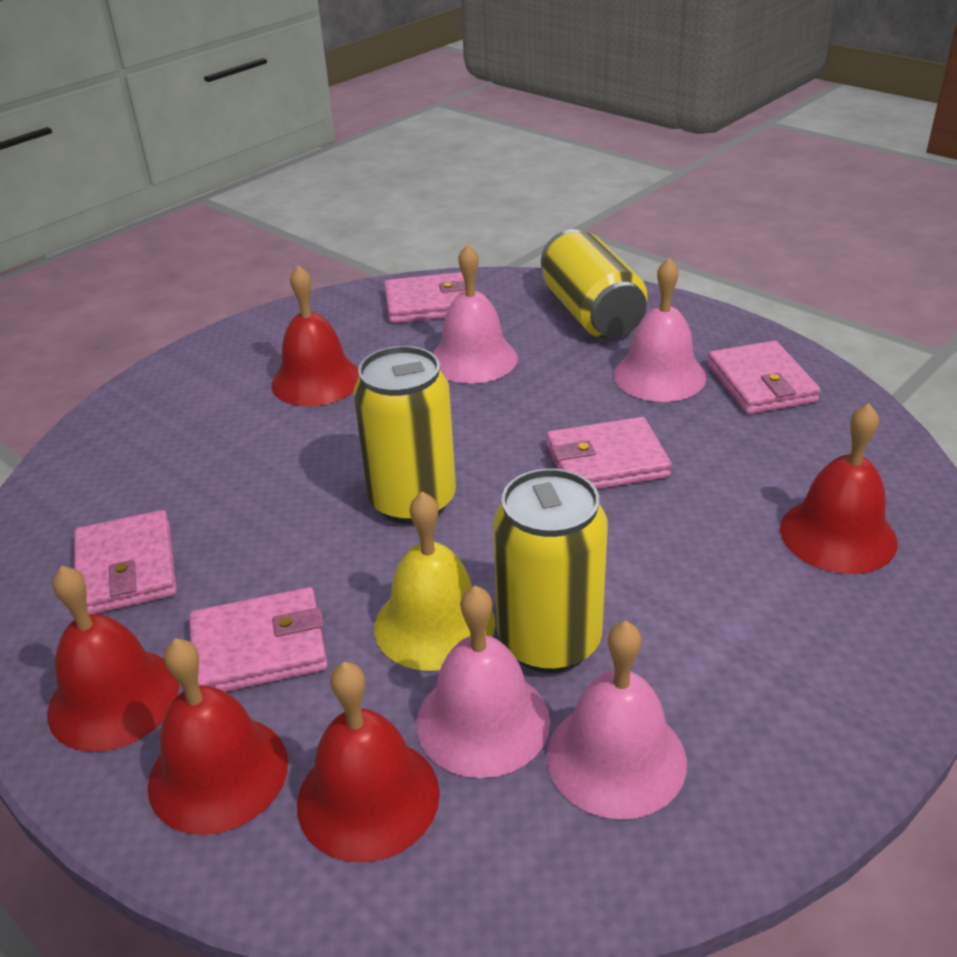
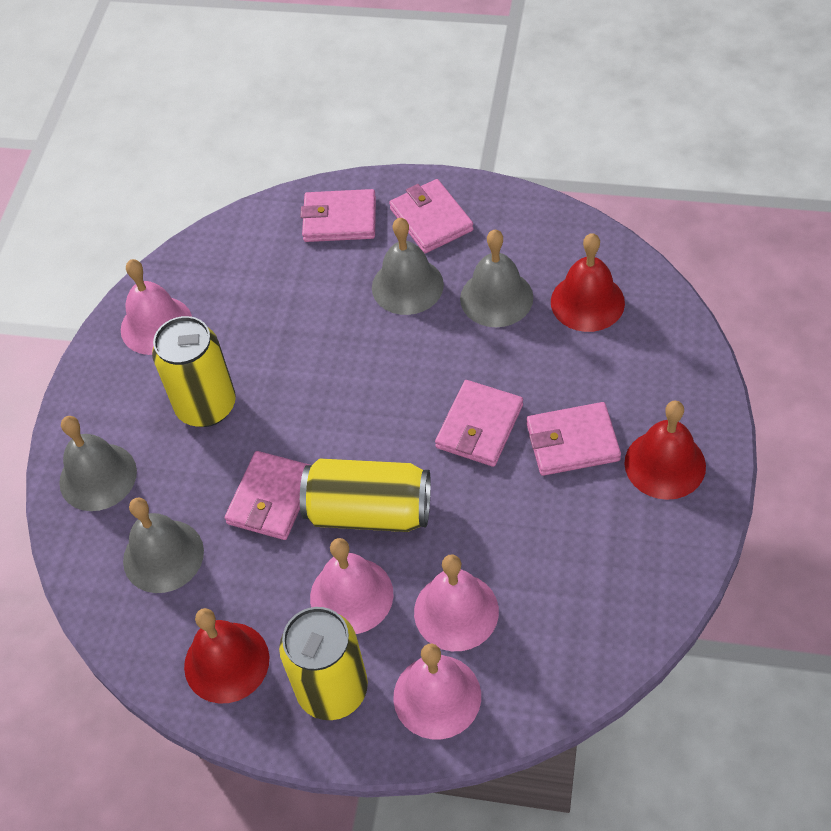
grey bell: none = 0 -> [59,416,137,511] [123,497,204,593] [372,218,444,315] [460,230,533,327] = 4
red bell: [47,566,179,752] [148,638,288,835] [272,265,359,406] [297,662,440,863] [780,403,898,574] = 5 -> [184,608,269,703] [551,233,625,332] [624,401,706,500] = 3
yellow bell: [374,491,495,671] = 1 -> none = 0

